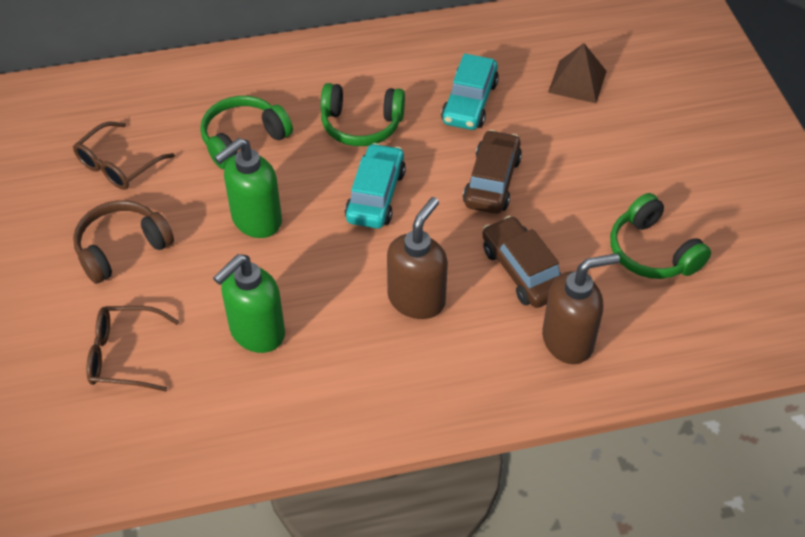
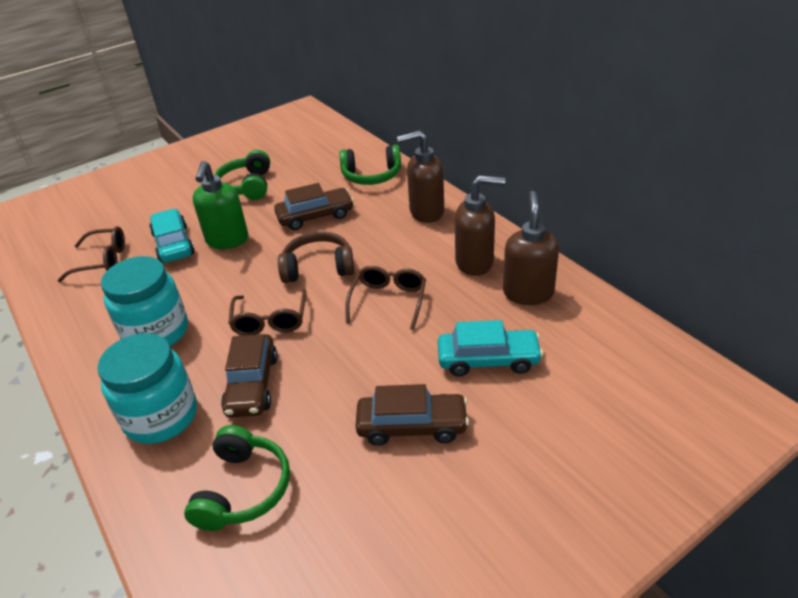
brown car: [463,130,522,214] [482,216,561,308] = 2 -> [221,334,278,418] [274,183,354,230] [355,384,469,446] = 3
brown glasses: [73,122,175,190] [86,306,179,392] = 2 -> [57,226,125,282] [228,289,306,335] [345,266,426,330] = 3
brown pyramid: [548,43,607,103] = 1 -> none = 0
brown soap dispenser: [387,197,448,319] [542,253,620,364] = 2 -> [397,130,444,223] [455,175,505,276] [503,191,559,305] = 3
green soap dispenser: [213,254,285,353] [214,138,282,238] = 2 -> [192,161,248,249] = 1
turquoise jar: none = 0 -> [97,333,197,444] [101,256,188,346] = 2

